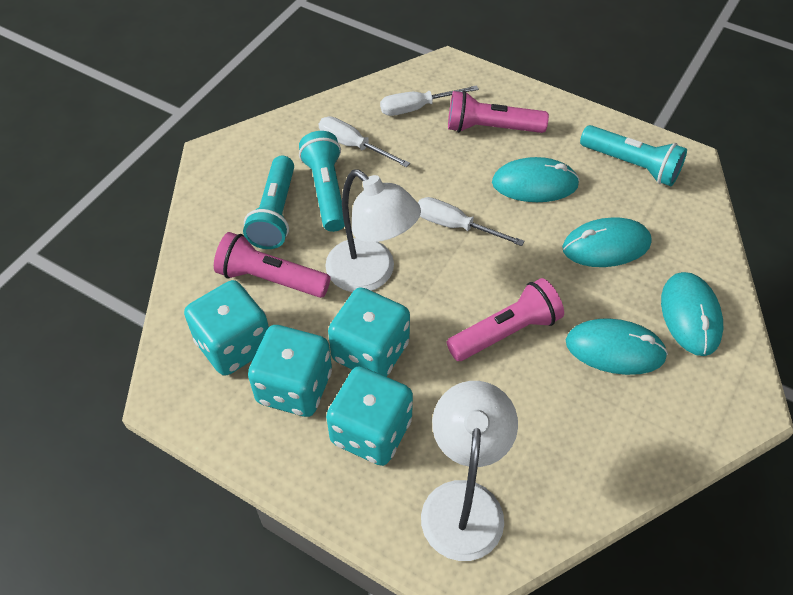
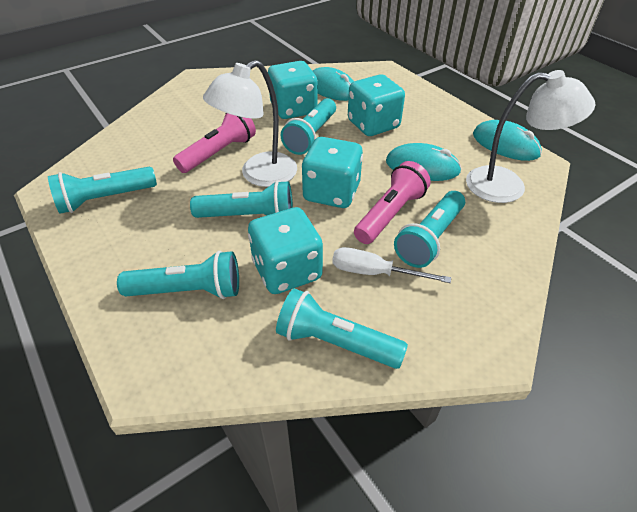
pink flashlight: [214,232,330,298] [447,278,564,361] [448,91,549,133] = 3 -> [173,113,256,173] [354,161,431,244] = 2
turquoise flashlight: [243,156,294,249] [299,131,345,232] [580,125,687,186] = 3 -> [48,167,157,214] [117,251,239,299] [190,180,293,218] [276,288,408,369] [281,98,336,155] [394,191,465,268] = 6
turquoise mouse: [492,157,580,202] [562,217,652,267] [566,318,668,375] [661,272,723,356] = 4 -> [313,67,354,101] [386,143,462,181] [473,120,542,161] = 3
white screwdriver: [319,116,410,167] [380,85,479,116] [418,197,525,246] = 3 -> [332,247,451,283] = 1

